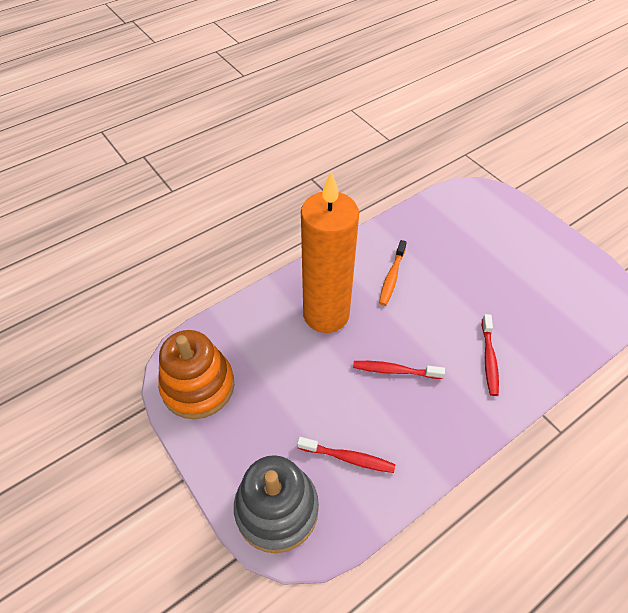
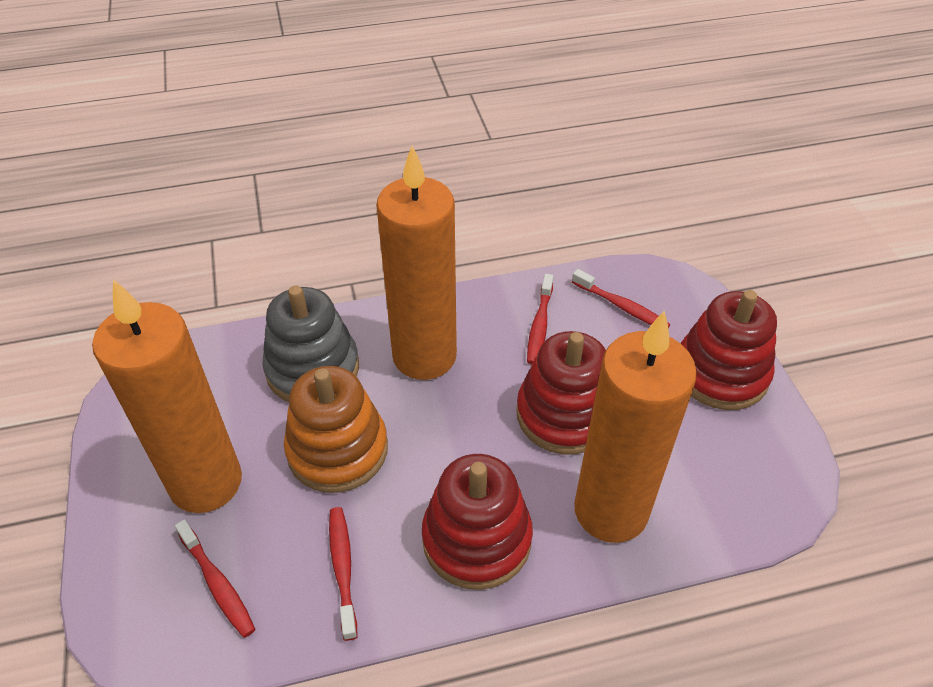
orange candle: [301,172,359,333] = 1 -> [92,279,242,513] [376,145,457,380] [574,310,697,543] = 3
orange toothbrush: [379,240,407,306] = 1 -> none = 0
red stacking toy: none = 0 -> [422,454,533,590] [516,331,606,454] [680,290,777,410] = 3
red toothbrush: [297,437,395,473] [353,361,445,379] [482,314,499,396] = 3 -> [175,519,255,638] [329,507,357,641] [527,274,554,364] [572,269,670,328] = 4

